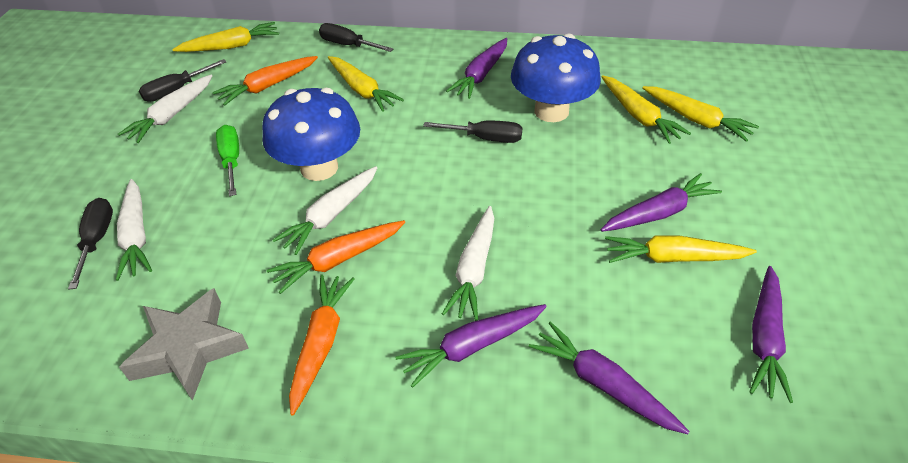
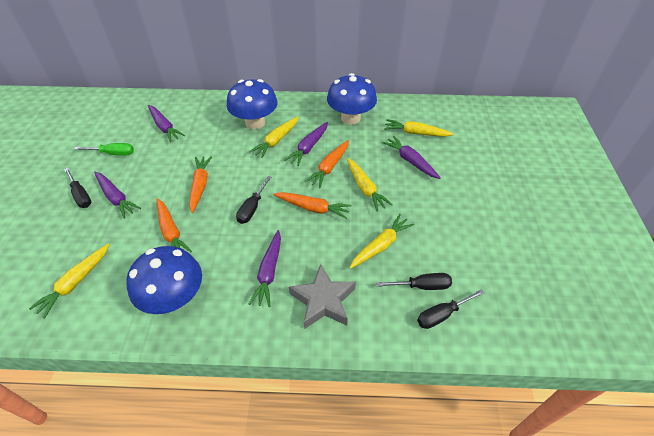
blue mushroom: [262,88,360,181] [511,34,601,122] = 2 -> [126,246,202,314] [227,79,278,129] [327,73,377,124] = 3
orange carrot: [212,56,318,106] [267,220,405,294] [289,274,355,415] = 3 -> [156,198,192,252] [189,156,212,213] [273,192,352,219] [305,140,349,188] = 4
white carrot: [116,179,152,281] [118,75,212,143] [273,166,378,255] [442,206,494,321] = 4 -> none = 0

